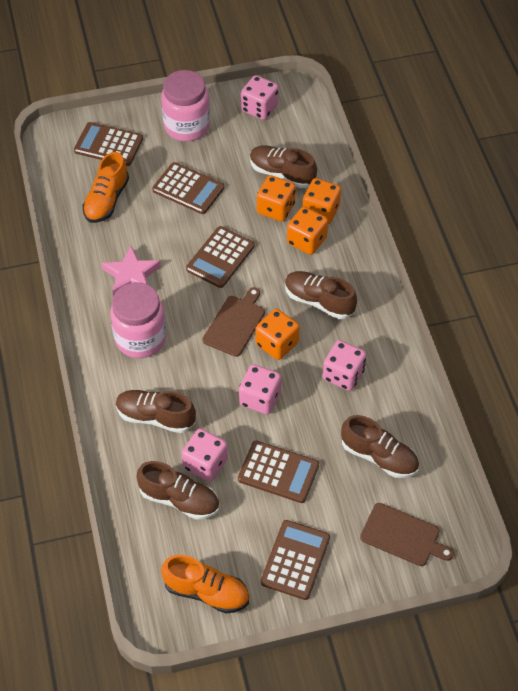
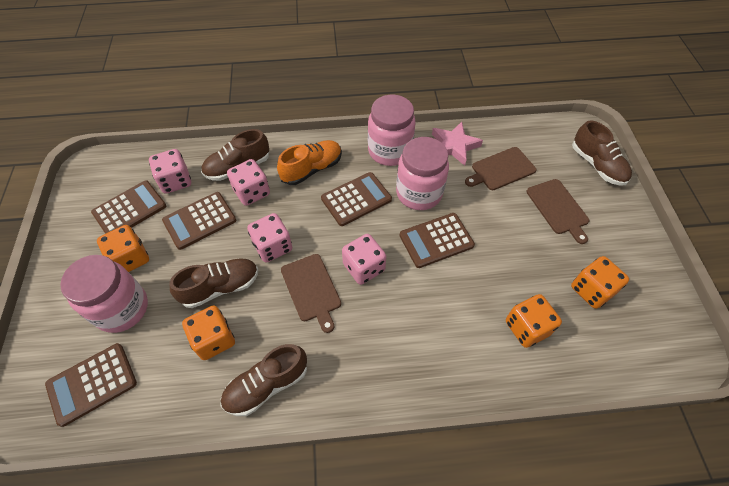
brown cutting board: [203,287,265,357] [360,503,454,566] = 2 -> [281,254,341,333] [465,147,536,190] [527,179,589,244] = 3
brown shoe: [116,390,196,433] [136,461,219,520] [250,145,317,188] [285,271,357,319] [341,415,419,478] = 5 -> [170,258,258,308] [201,129,269,181] [221,344,307,416] [572,120,632,186] = 4
orange shoe: [82,152,129,223] [161,555,249,614] = 2 -> [277,140,342,185] = 1
pink jar: [110,282,166,358] [161,70,210,141] = 2 -> [60,255,148,333] [368,95,416,166] [396,137,449,210] = 3

